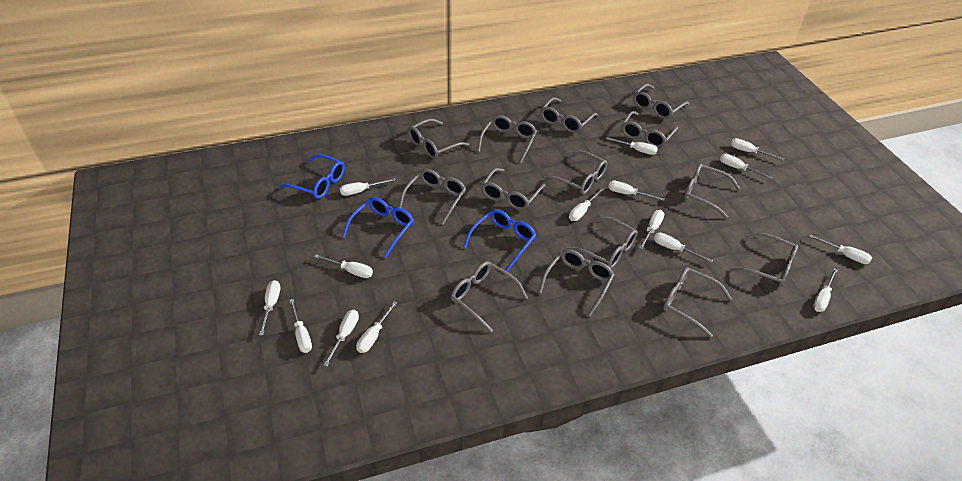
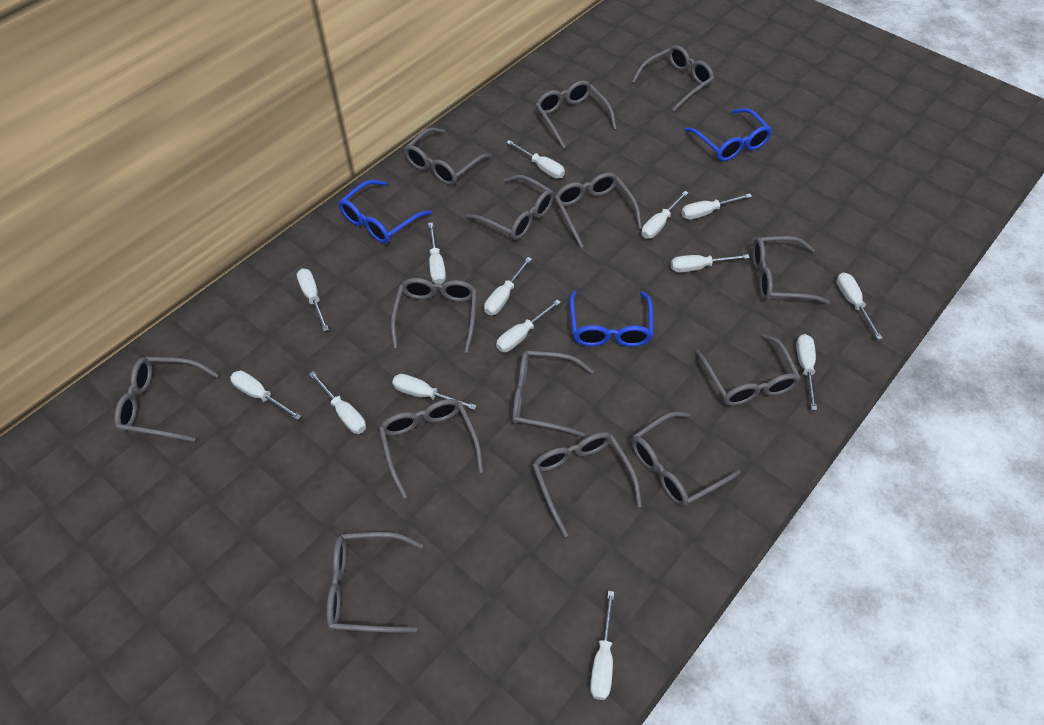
white screwdriver: [259,280,280,336] [290,299,312,353] [314,254,373,278] [324,310,359,367] [340,178,396,196] [356,301,398,353] [569,188,604,221] [606,137,658,155] [608,181,665,201] [639,210,664,250] [654,233,713,263] [720,154,773,179] [731,138,784,160] [809,234,872,264] [813,269,837,312] = 15 -> [230,371,301,420] [297,268,329,332] [309,371,366,434] [392,374,477,410] [428,222,446,284] [484,257,532,315] [496,299,561,352] [506,140,565,179] [590,591,614,700] [641,191,689,239] [671,254,750,273] [681,193,752,220] [796,334,817,410] [837,272,883,340] = 14

